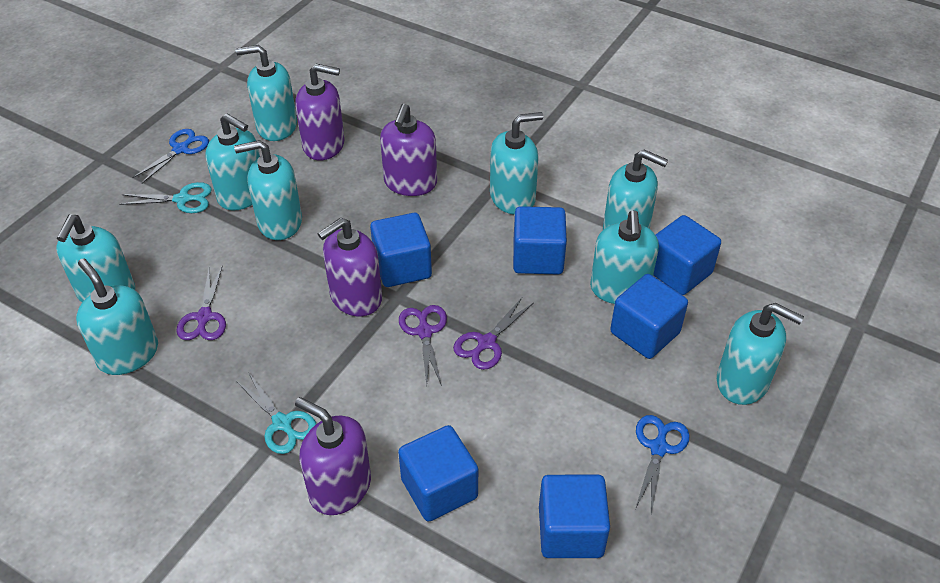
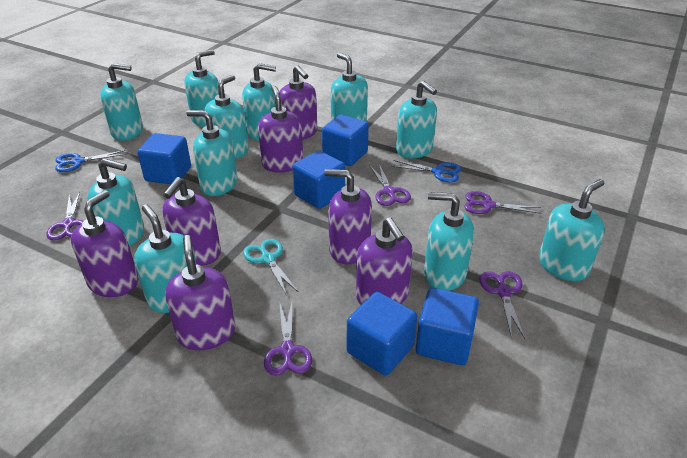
blue cube: [370,213,432,287] [398,425,478,522] [513,206,567,274] [539,474,610,558] [610,274,688,359] [653,215,721,295] = 6 -> [137,133,191,184] [292,150,345,209] [322,114,369,166] [347,292,417,376] [416,288,479,365] = 5
purple scissors: [176,265,226,340] [399,305,447,386] [453,298,533,370] = 3 -> [46,192,84,241] [264,302,312,376] [370,164,411,206] [464,191,541,214] [479,271,525,339] = 5
purple soap dispenser: [295,63,345,160] [295,397,371,515] [318,217,382,317] [380,103,437,196] = 4 -> [71,190,139,297] [162,177,221,266] [165,235,235,350] [258,86,303,172] [280,65,317,140] [324,169,372,264] [356,217,413,305] = 7
turquoise scissors: [119,182,212,213] [236,372,316,454] = 2 -> [243,239,298,295] = 1
turquoise soap dispenser: [56,214,135,302] [76,258,158,375] [205,114,260,211] [234,140,302,240] [236,45,297,141] [490,112,543,215] [590,210,659,304] [603,150,668,230] [717,303,804,405] = 9 -> [87,158,144,246] [100,63,143,141] [134,204,197,313] [184,50,219,127] [186,110,238,196] [205,75,249,158] [242,63,276,140] [331,53,368,122] [396,81,437,158] [424,192,474,291] [539,179,605,281] = 11

